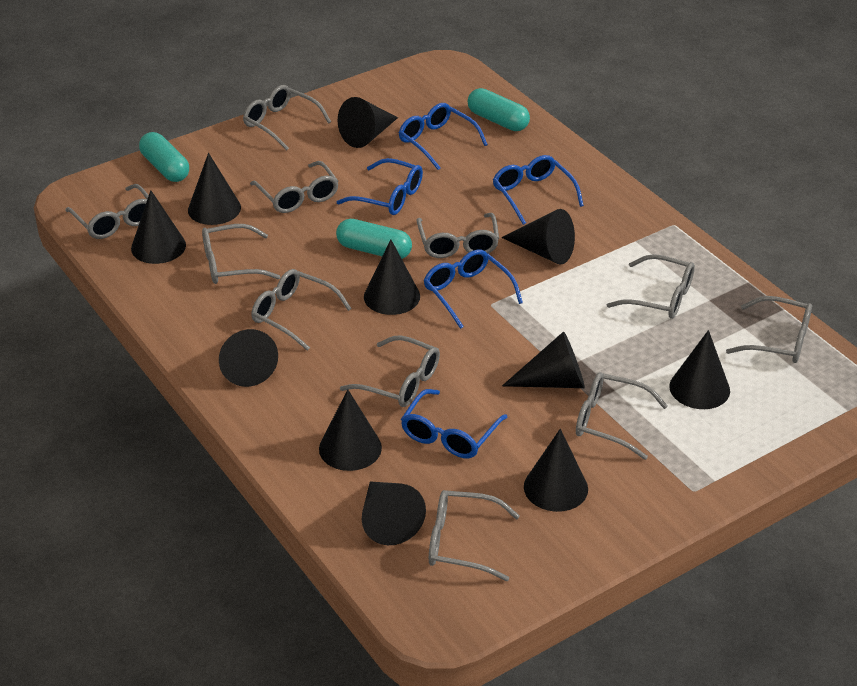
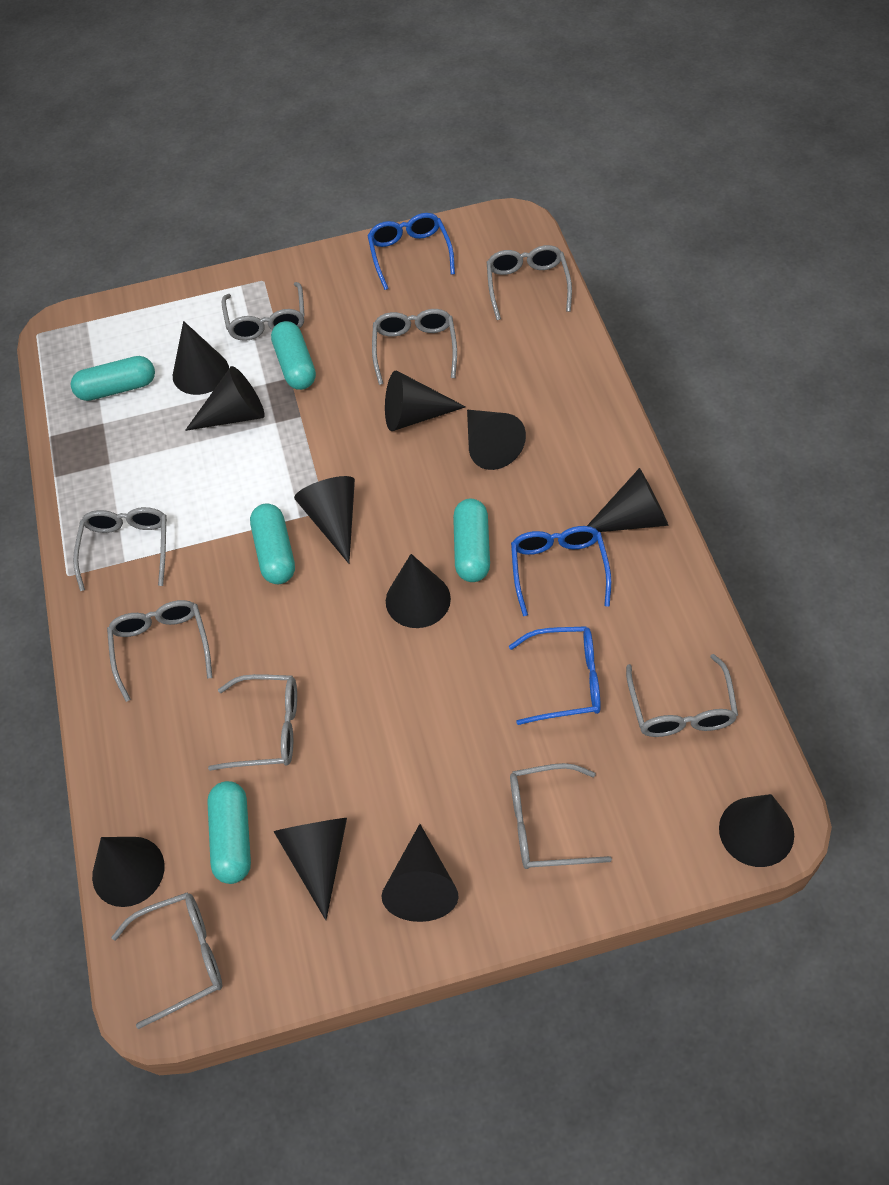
blue glasses: [337,158,423,215] [399,103,488,170] [401,389,507,458] [423,249,523,329] [493,155,584,225] = 5 -> [367,213,455,290] [509,626,601,725] [511,526,611,616] = 3
grey glasses: [65,184,149,239] [202,224,281,284] [243,85,331,151] [250,161,339,213] [251,269,352,351] [340,335,440,407] [417,213,499,258] [429,490,520,581] [576,372,668,460] [607,254,695,319] [726,296,812,363] = 11 -> [73,507,167,591] [107,600,213,702] [111,892,222,1029] [208,674,297,771] [222,282,305,341] [372,309,457,385] [487,245,572,320] [510,763,612,869] [626,654,738,737] = 9
turquoise capsule: [139,132,189,182] [336,219,412,259] [468,88,530,131] = 3 -> [71,356,155,401] [207,781,251,884] [250,504,295,584] [271,321,316,390] [453,499,490,582] = 5

